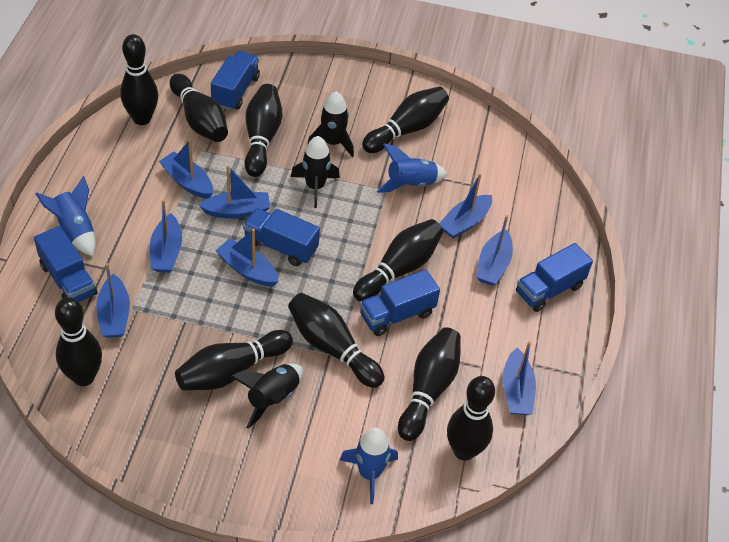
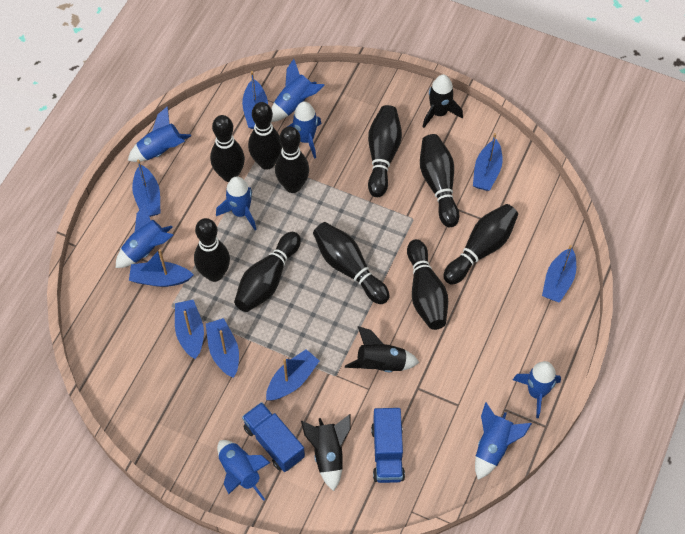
blue rocket: [35,176,96,256] [340,428,398,504] [377,143,447,193] = 3 -> [116,203,173,268] [128,106,191,162] [216,176,256,230] [217,440,270,501] [271,59,325,122] [287,101,321,159] [475,402,532,480] [513,361,561,418] = 8
blue truck: [34,226,97,302] [211,51,260,110] [243,208,320,266] [360,269,440,336] [516,243,593,312] = 5 -> [242,402,305,472] [371,408,405,483] = 2

